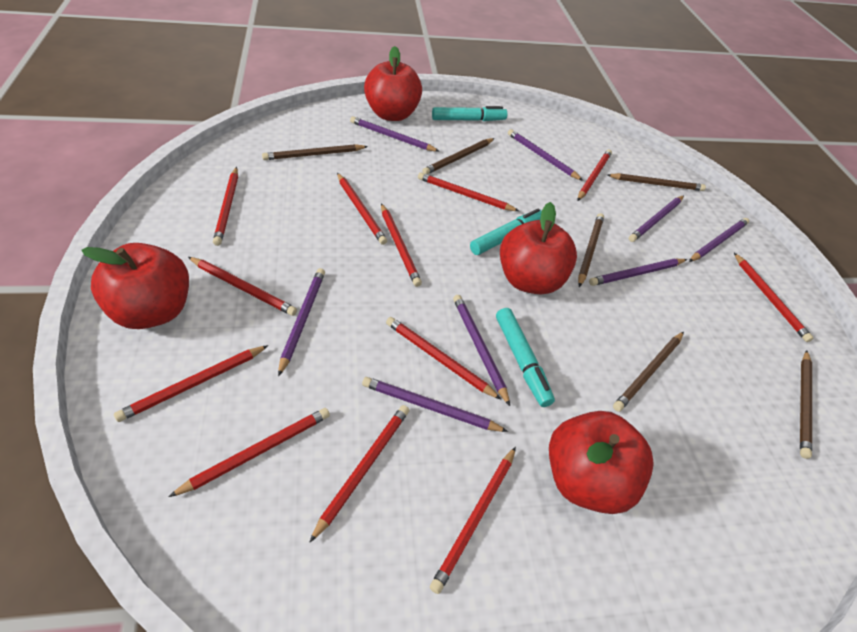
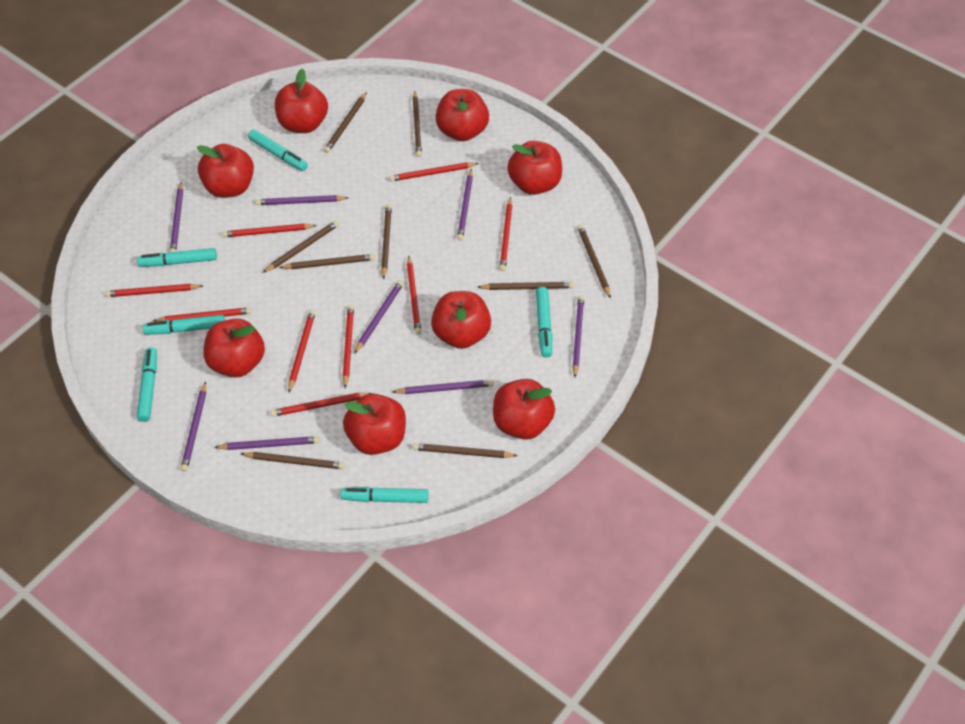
brown pencil: [262,144,368,160] [422,138,495,174] [578,213,604,287] [607,173,706,191] [613,332,684,412] [800,350,812,459] = 6 -> [241,452,345,469] [263,220,339,273] [279,254,375,269] [324,92,367,153] [381,204,392,279] [413,91,422,157] [413,443,518,458] [478,282,574,290] [577,224,611,299] = 9
red apple: [81,243,189,329] [364,46,422,121] [500,202,577,294] [549,411,653,514] = 4 -> [197,144,254,198] [203,319,265,377] [275,69,328,133] [343,393,406,455] [431,291,491,349] [435,89,489,141] [493,379,555,440] [507,141,562,195] = 8
red pencil: [114,345,269,422] [169,408,330,497] [188,257,297,316] [213,167,238,246] [309,405,409,543] [337,173,387,245] [381,203,422,287] [386,317,501,399] [418,172,519,211] [430,447,516,594] [578,149,612,201] [734,253,813,342] = 12 -> [105,284,203,297] [153,307,252,322] [222,223,317,237] [271,393,373,417] [288,310,316,392] [342,305,354,388] [389,162,479,182] [407,255,421,334] [499,197,512,271] = 9
turquoise marker: [432,106,507,121] [470,209,542,255] [496,308,555,407] = 3 -> [137,248,217,267] [137,347,157,422] [143,315,225,335] [248,129,308,171] [341,487,429,503] [536,287,552,358] = 6

